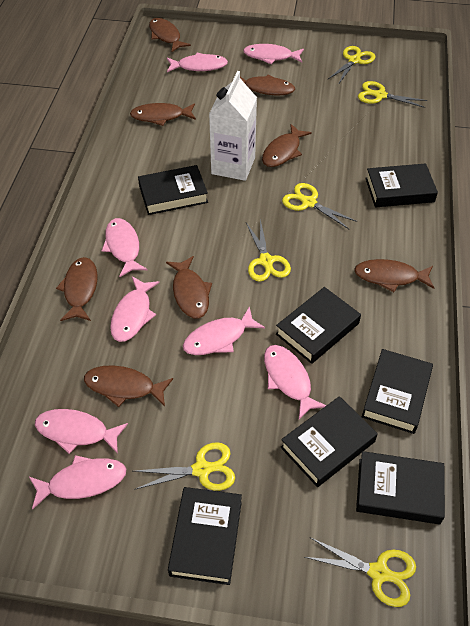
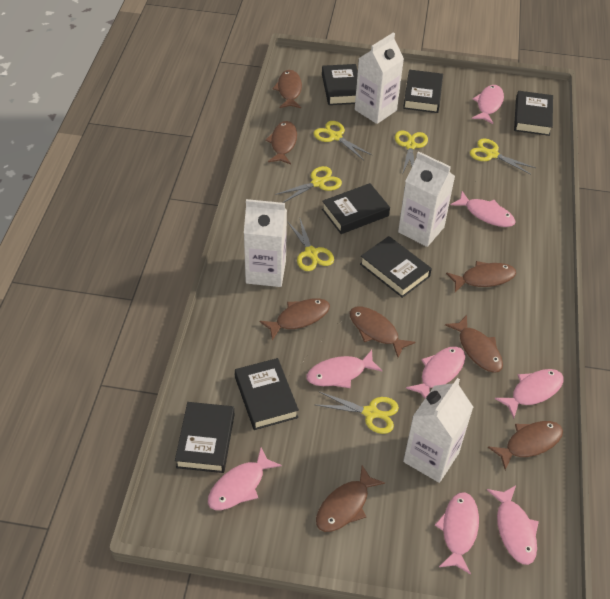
white carton: [209,71,257,181] = 1 -> [244,199,287,287] [355,32,404,124] [398,151,455,247] [403,378,473,483] = 4

